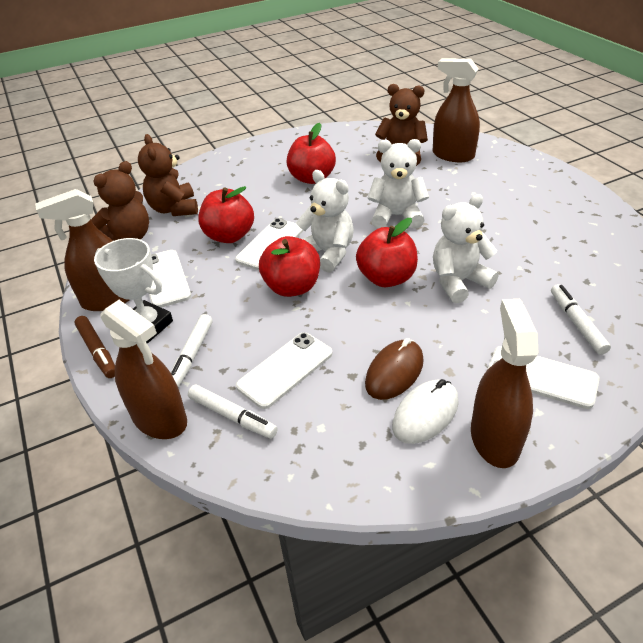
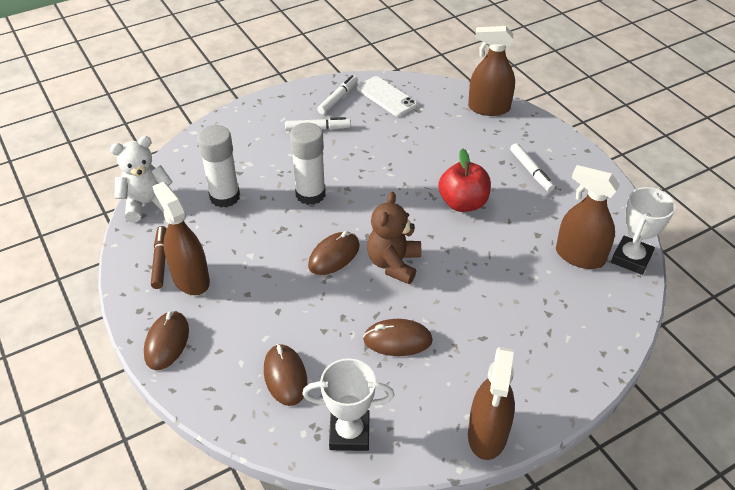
brown mouse: [365,338,424,400] = 1 -> [144,311,189,370] [264,344,307,406] [308,231,360,275] [363,319,433,356] = 4
brown teddy bear: [91,161,149,241] [138,134,198,216] [375,84,428,166] = 3 -> [367,192,421,284] = 1
red apple: [198,186,254,243] [259,236,320,297] [287,123,336,184] [356,218,418,287] = 4 -> [439,148,491,212] = 1
white glue stick: none = 0 -> [197,125,240,208] [290,123,326,205] = 2
white mouse: [392,379,459,444] = 1 -> none = 0
white phone: [149,250,191,307] [235,218,304,270] [236,332,332,409] [487,346,600,409] = 4 -> [357,76,417,117] = 1
white teddy bear: [296,170,354,273] [367,139,429,229] [433,194,499,303] = 3 -> [110,136,173,222] = 1
white trophy: [94,238,173,344] = 1 -> [302,358,394,451] [611,187,675,275] = 2

